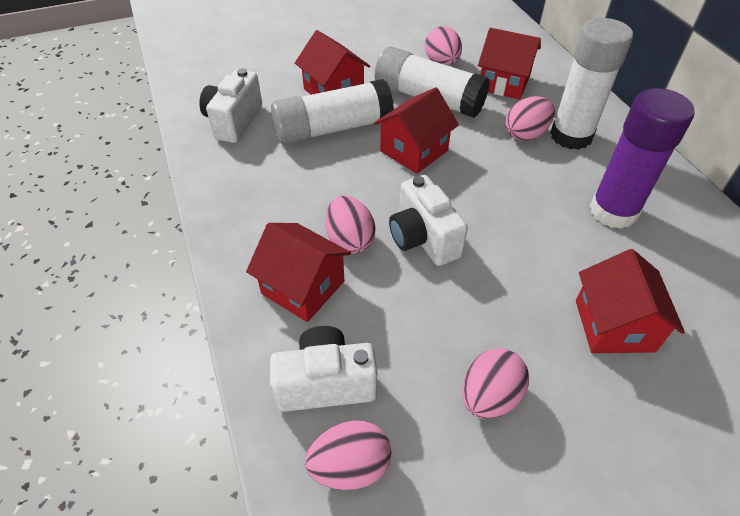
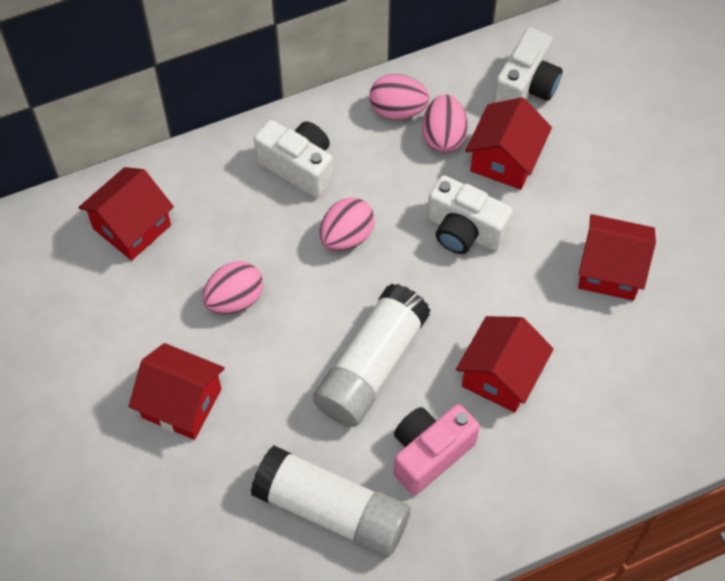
pink camera: none = 0 -> [394,404,480,495] = 1
pink egg: [305,420,391,490] [325,195,376,254] [425,26,462,66] [462,348,529,419] [505,96,555,141] = 5 -> [203,261,263,314] [320,197,375,251] [369,74,429,120] [422,95,468,153] = 4
purple glue stick: [590,88,695,229] = 1 -> none = 0
white glue stick: [271,79,394,145] [375,46,490,118] [550,18,633,150] = 3 -> [251,445,410,558] [313,284,431,427] = 2

